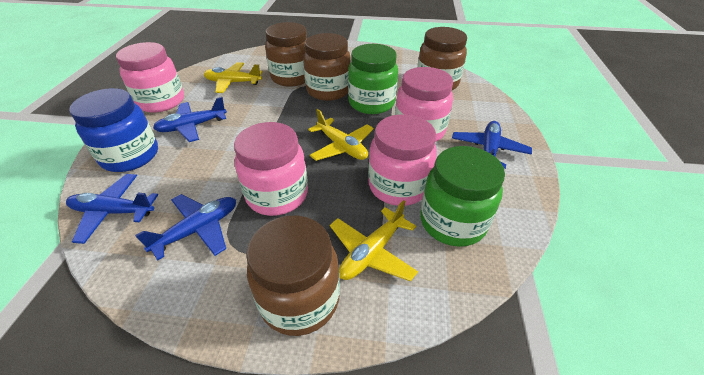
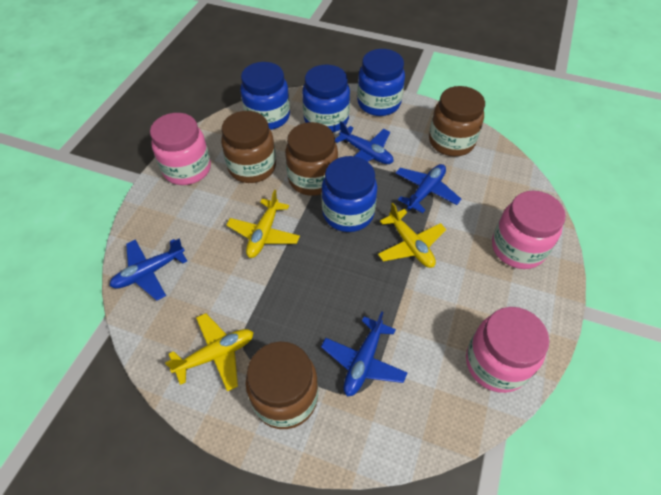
blue jar: [69,88,158,172] = 1 -> [240,62,290,130] [302,65,350,132] [321,156,377,232] [357,49,405,116] = 4
green jar: [348,44,398,114] [420,146,505,247] = 2 -> none = 0
pink jar: [116,42,184,113] [234,122,308,216] [368,114,437,206] [395,67,453,142] = 4 -> [150,113,211,185] [466,307,550,393] [492,191,566,269] = 3

